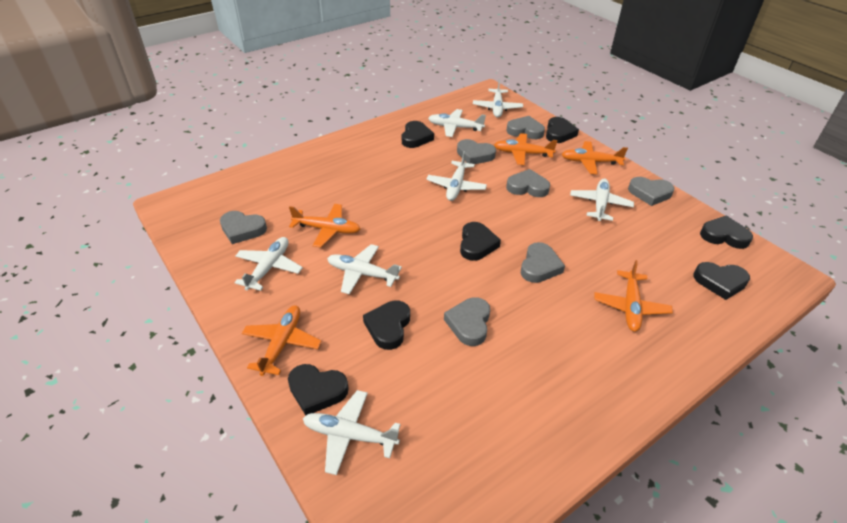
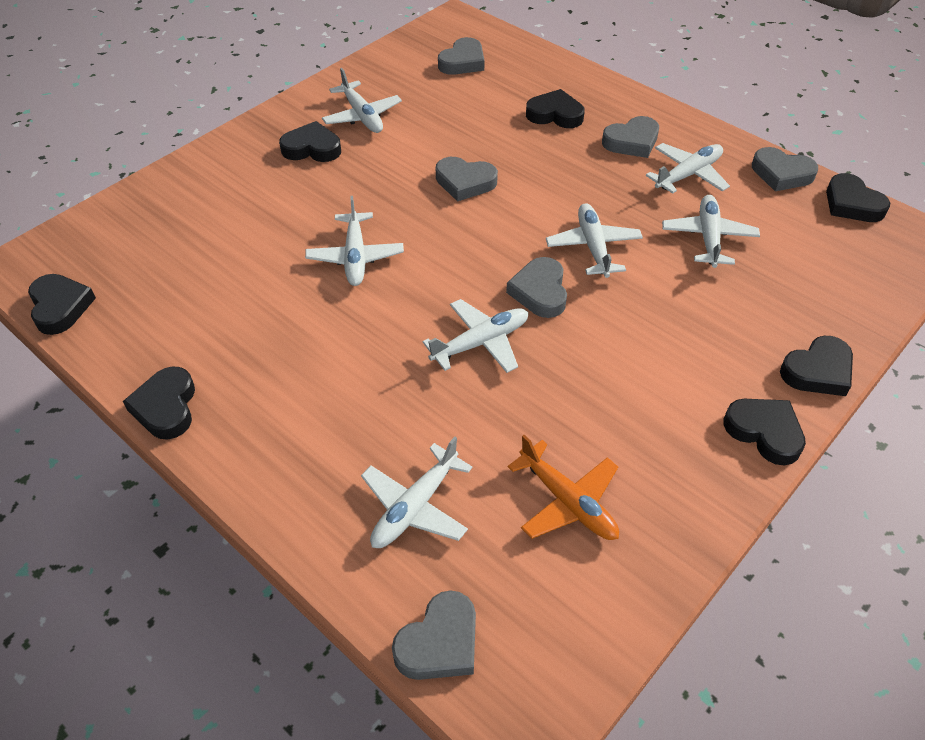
grey heart: [220,211,267,244] [444,297,490,346] [457,139,496,164] [506,169,550,197] [507,116,545,139] [521,242,565,283] [628,177,674,206] = 7 -> [392,590,476,680] [436,157,498,202] [438,37,485,75] [506,257,567,318] [602,116,659,158] [752,147,818,191] = 6
orange plane: [242,305,322,376] [289,204,361,248] [494,133,558,165] [562,141,628,174] [594,260,673,332] = 5 -> [508,435,619,540] = 1

